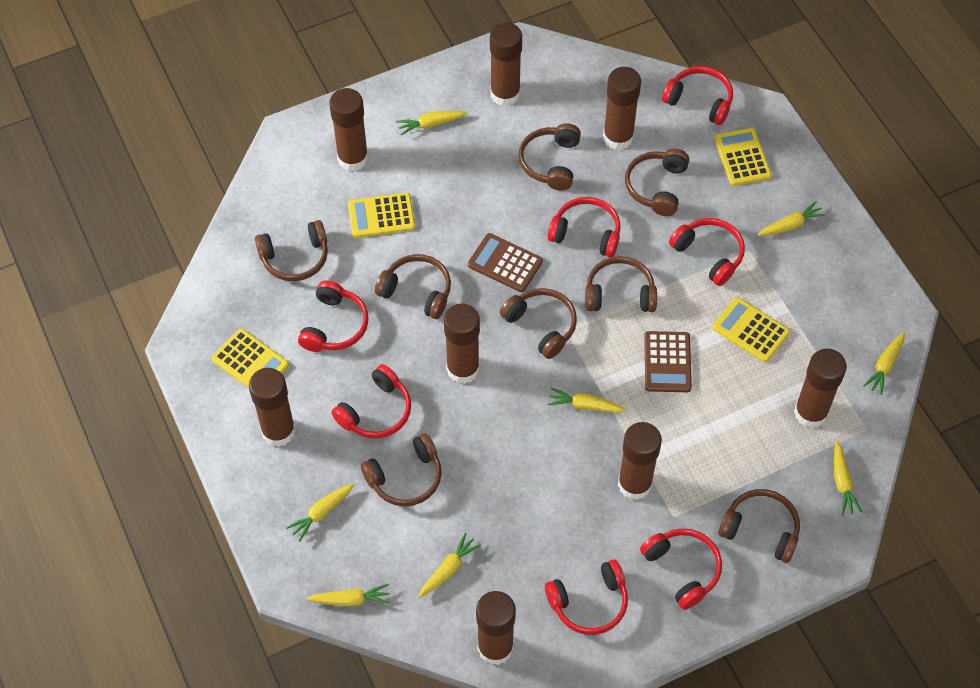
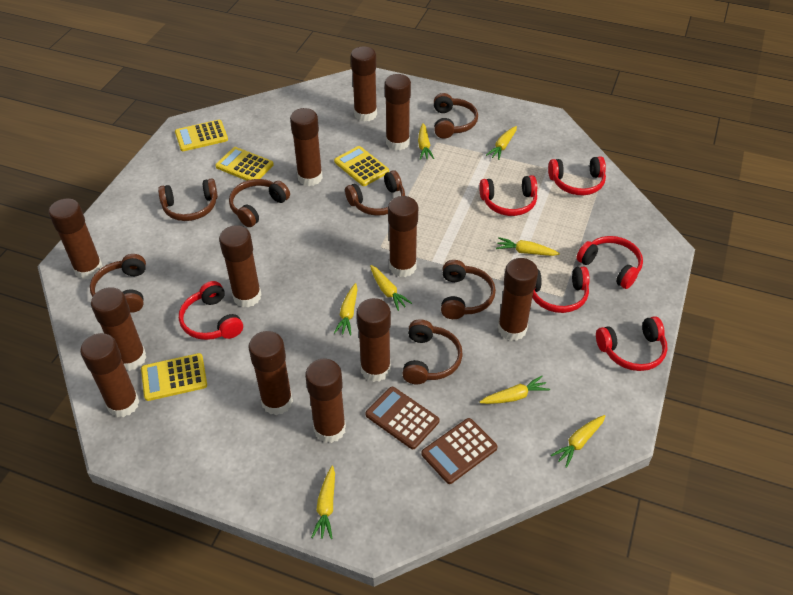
brown glue stick: [249,368,296,447] [330,88,368,171] [444,304,480,384] [476,591,516,665] [490,23,522,106] [603,67,641,150] [618,422,662,500] [794,349,847,428] = 8 -> [49,198,103,280] [80,333,140,417] [91,287,146,371] [219,225,262,307] [248,331,293,415] [290,108,323,186] [305,359,346,443] [351,46,377,122] [357,298,391,382] [385,74,411,150] [388,196,418,277] [498,258,538,341] = 12
brown headphones: [255,220,328,281] [361,433,442,506] [375,254,451,319] [500,288,577,359] [519,123,581,191] [585,256,657,312] [625,149,689,216] [718,489,800,563] = 8 -> [90,254,146,313] [158,179,218,221] [229,179,290,227] [345,170,405,216] [402,319,463,384] [434,93,478,139] [441,260,496,319] = 7
red headphones: [298,280,369,352] [332,364,411,439] [545,560,628,635] [548,197,621,258] [640,528,722,610] [662,66,733,125] [669,218,745,286] = 7 -> [179,281,243,340] [479,175,537,216] [532,267,590,313] [548,156,606,195] [576,236,643,289] [596,316,668,371] = 6

